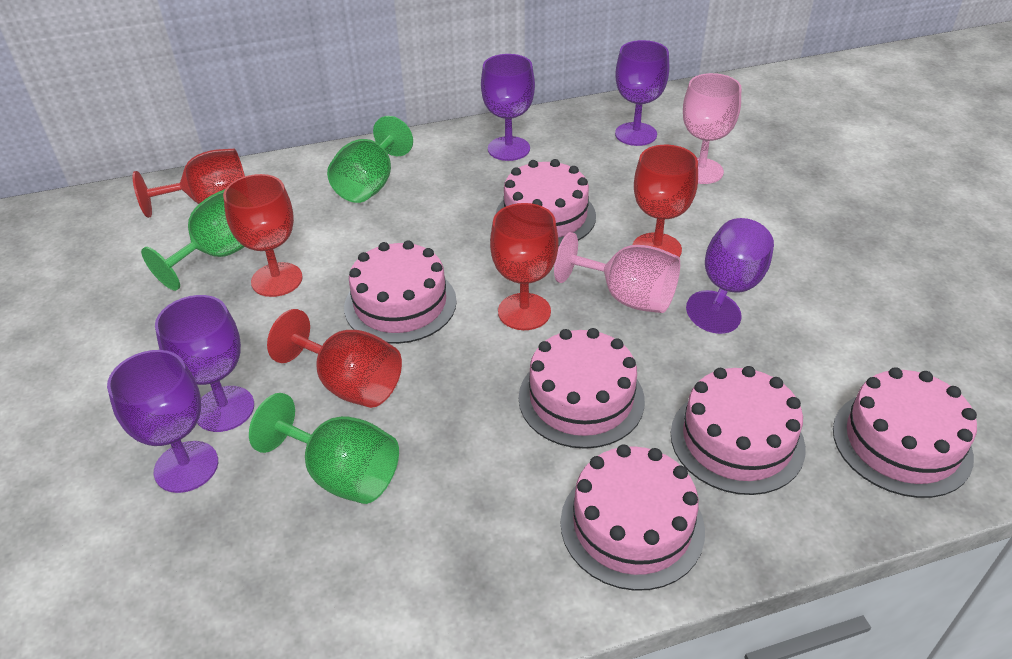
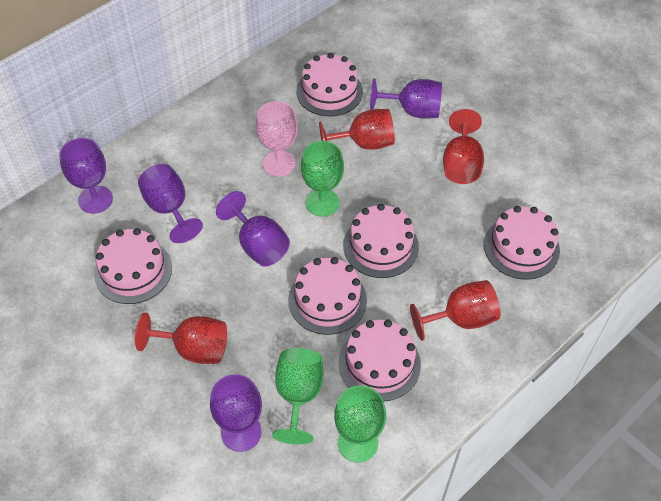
pink goblet: [554,232,680,313] [683,73,741,184] = 2 -> [256,101,298,176] = 1
red goblet: [132,149,245,218] [223,174,303,297] [267,309,402,408] [490,203,559,330] [633,145,698,257] = 5 -> [135,313,227,364] [319,109,395,150] [410,280,500,341] [443,109,484,184] = 4

